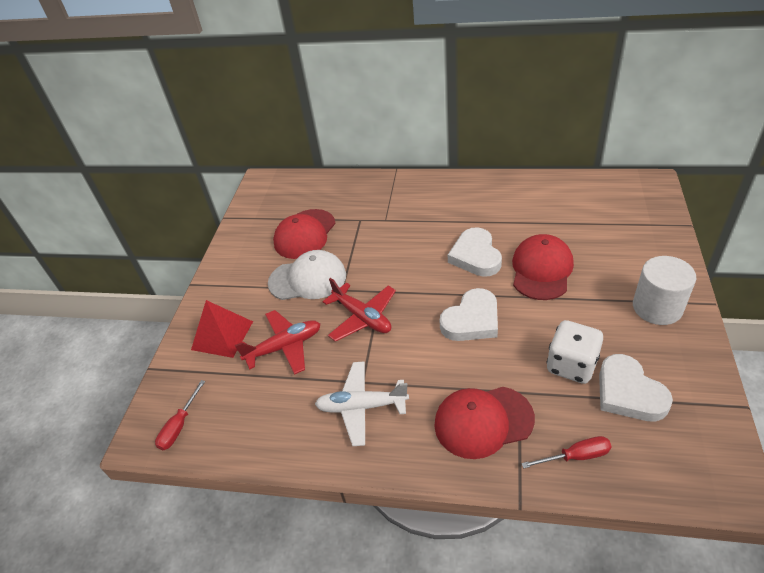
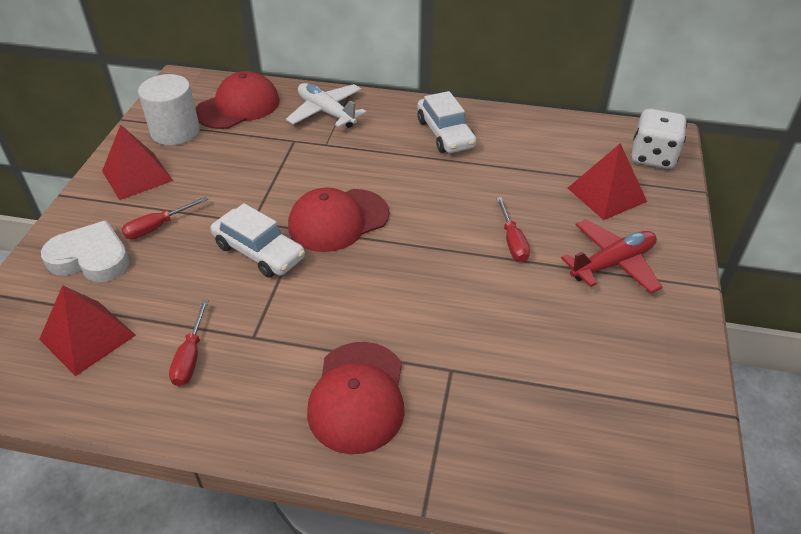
red plane: [235,310,321,375] [323,278,396,342] = 2 -> [561,219,662,294] = 1
red pyramid: [191,300,253,358] = 1 -> [39,285,136,376] [102,125,173,200] [568,143,647,220] = 3
red screwdriver: [155,380,205,450] [521,436,612,469] = 2 -> [121,196,208,239] [169,300,209,386] [496,197,530,262] = 3
white cap: [268,250,346,300] = 1 -> none = 0
white car: none = 0 -> [211,203,305,278] [417,91,477,153] = 2
white heart: [439,288,498,341] [448,227,502,277] [599,354,673,421] = 3 -> [41,220,129,282] = 1

